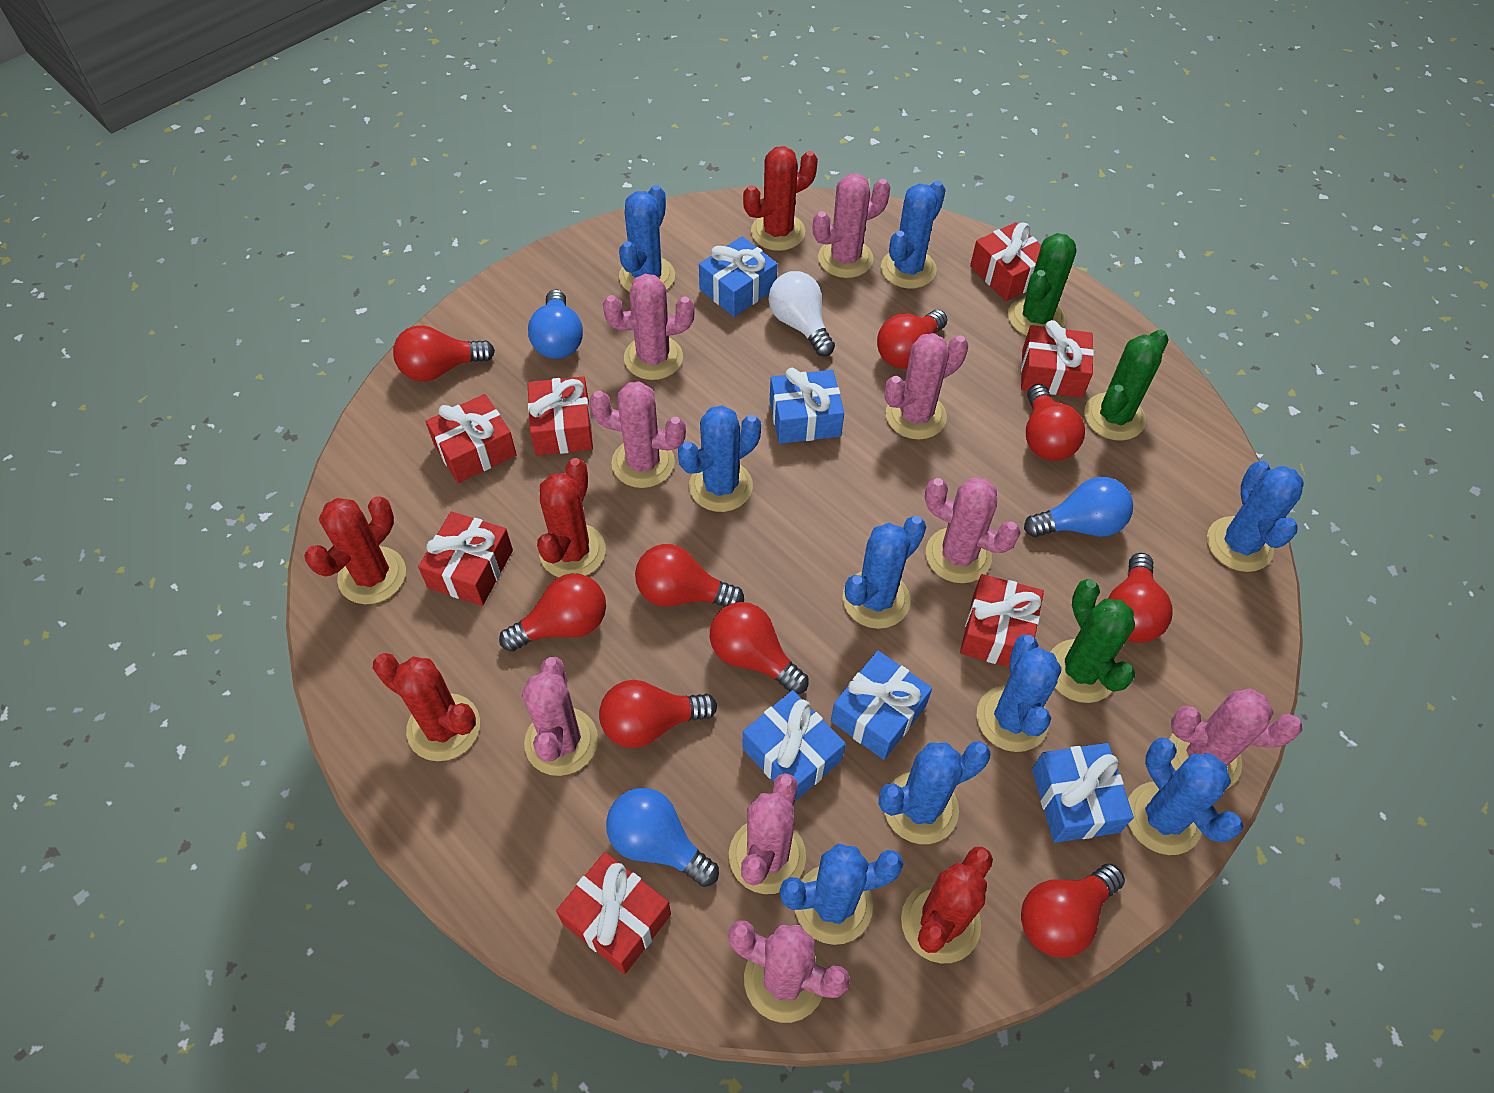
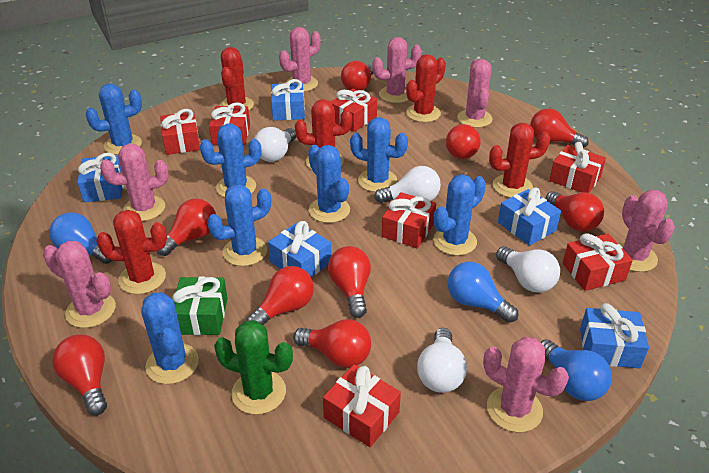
blue cactus: [619,185,675,292] [678,405,761,512] [780,844,903,945] [842,516,926,629] [878,741,991,844] [881,181,946,289] [977,635,1062,752] [1128,738,1243,855] [1207,461,1304,572] = 9 -> [86,84,142,155] [141,292,199,384] [200,123,261,197] [207,184,271,266] [308,145,350,223] [350,117,408,192] [433,175,486,256] = 7
green cactus: [1008,233,1077,336] [1051,579,1136,703] [1084,330,1169,441] = 3 -> [214,320,293,415] = 1
green gift: none = 0 -> [172,276,228,335] = 1
pink cactus: [522,657,598,776] [589,381,686,488] [603,274,695,380] [728,920,850,1023] [729,773,806,894] [813,173,890,278] [885,333,968,440] [925,478,1021,583] [1169,688,1302,789] = 9 -> [43,241,116,328] [100,144,169,221] [279,27,321,92] [372,37,422,103] [457,59,493,128] [483,337,569,433] [618,189,675,272] = 7
white light bulb: [769,271,835,356] = 1 -> [254,127,296,162] [374,166,441,203] [417,328,467,393] [496,246,560,293] = 4

